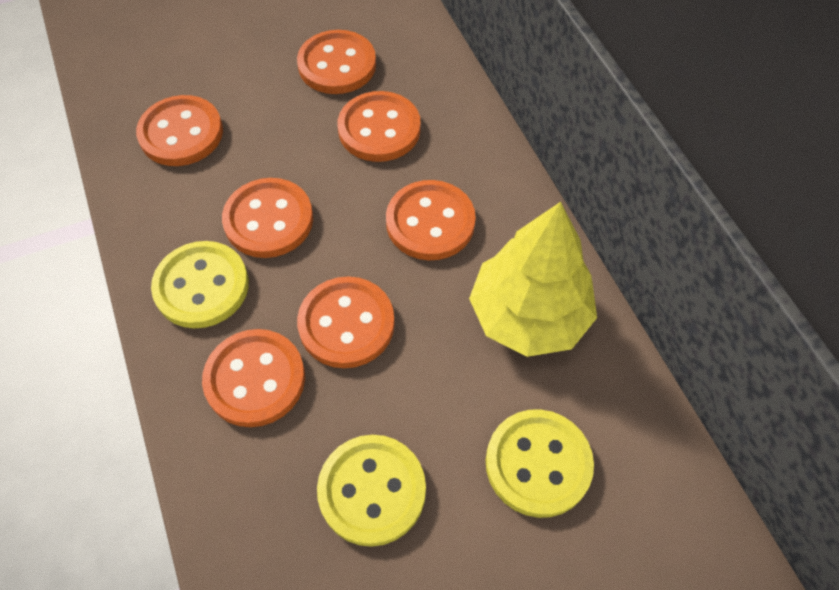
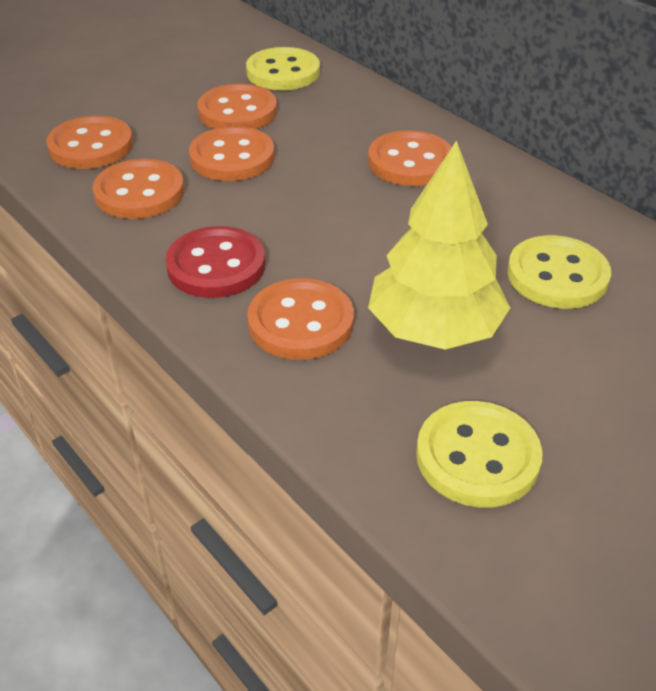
orange button: [136,95,223,166] [202,329,305,427] [222,178,313,258] [297,30,376,94] [297,277,395,368] [338,91,421,162] [386,180,476,260] = 7 -> [46,116,133,169] [92,159,184,219] [189,126,275,181] [197,84,277,129] [247,278,354,360] [368,130,452,186] = 6
red button: none = 0 -> [165,226,266,298] = 1

